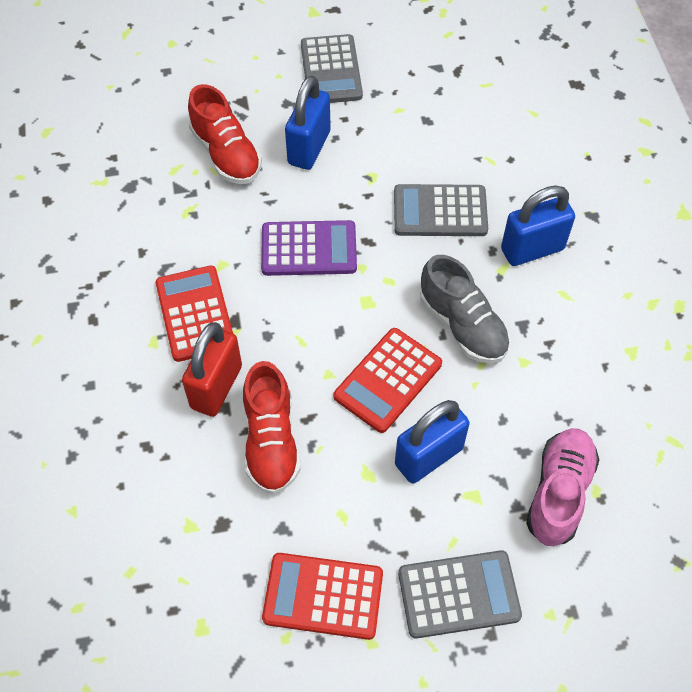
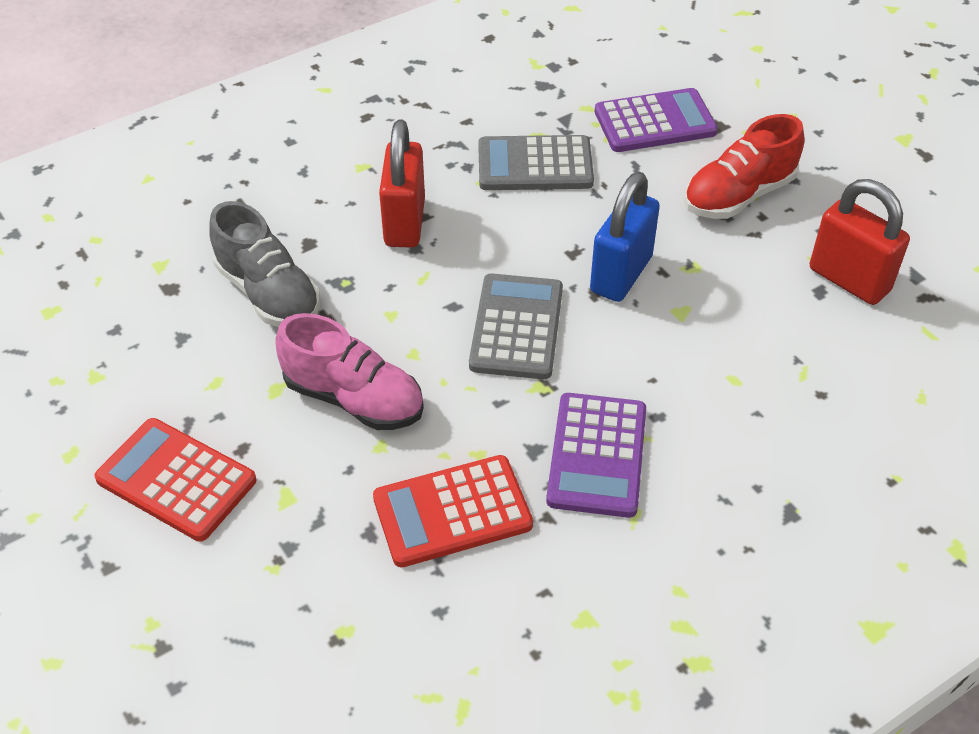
blue padlock: [285,75,330,170] [395,400,470,484] [501,185,575,266] = 3 -> [590,172,660,302] = 1
grey calculator: [301,34,363,103] [394,184,488,236] [398,550,522,638] = 3 -> [469,273,563,379] [478,135,594,190] = 2
purple calculator: [261,220,357,276] = 1 -> [546,393,646,518] [595,88,718,152] = 2
red calculator: [156,265,233,362] [262,553,383,640] [334,328,442,433] = 3 -> [94,418,257,542] [373,455,533,567] = 2
red padlock: [182,322,242,417] = 1 -> [379,120,425,248] [810,179,910,305] = 2
red shoe: [188,84,262,184] [243,361,301,494] = 2 -> [684,114,804,219] = 1

